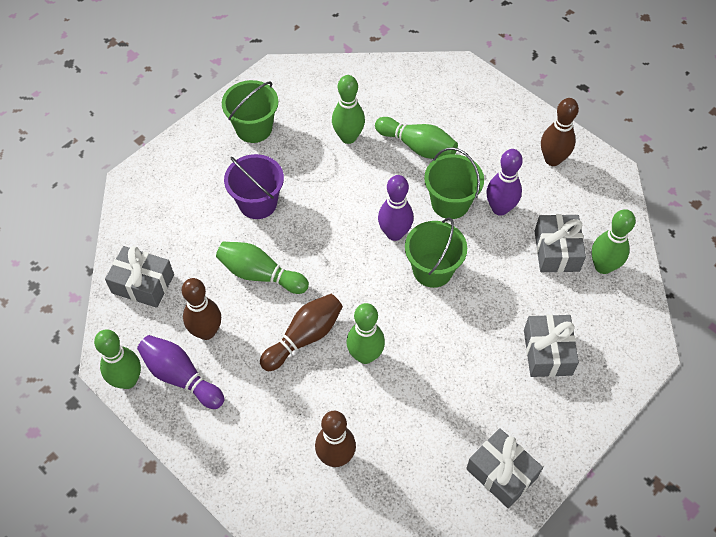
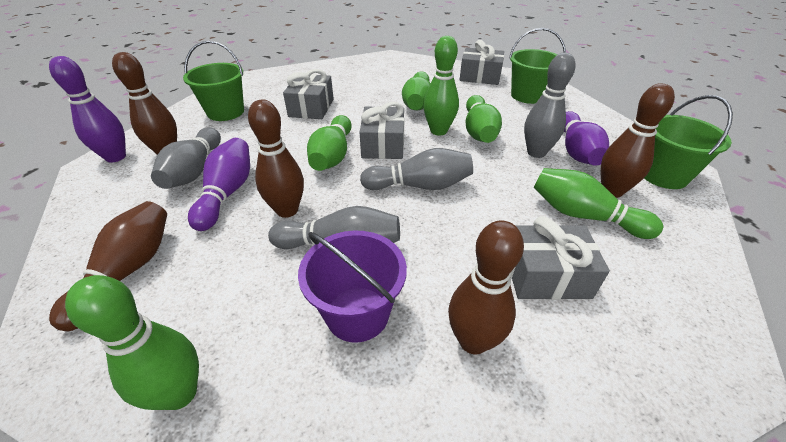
brown bowling pin: [182,278,221,340] [260,294,343,371] [315,411,356,467] [541,98,579,166] = 4 -> [49,201,167,331] [112,52,177,155] [248,100,304,218] [448,220,524,354] [601,83,675,198] = 5
grey bowling pin: none = 0 -> [151,127,221,189] [268,206,400,249] [360,148,473,190] [524,52,575,158] = 4

